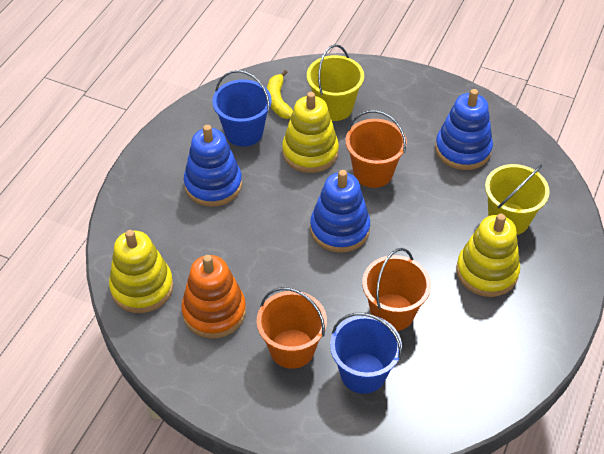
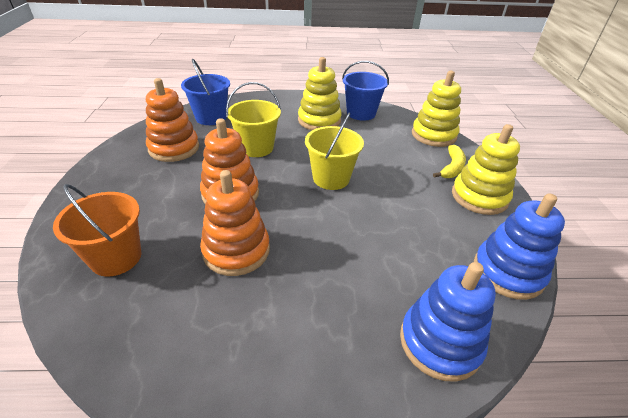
blue stacking toy: [184,125,242,207] [310,170,370,253] [435,89,493,170] = 3 -> [400,262,496,382] [474,193,565,300] = 2
orange bucket: [257,287,327,369] [345,110,407,188] [362,248,431,331] = 3 -> [53,184,141,277] = 1
orange stacking toy: [181,255,246,338] = 1 -> [146,78,199,162] [200,118,259,204] [200,170,270,276] = 3

